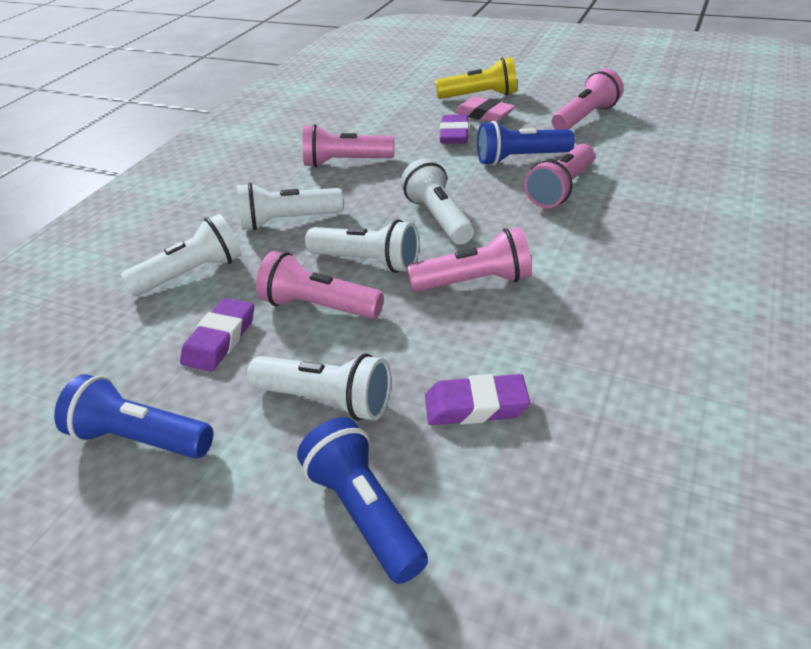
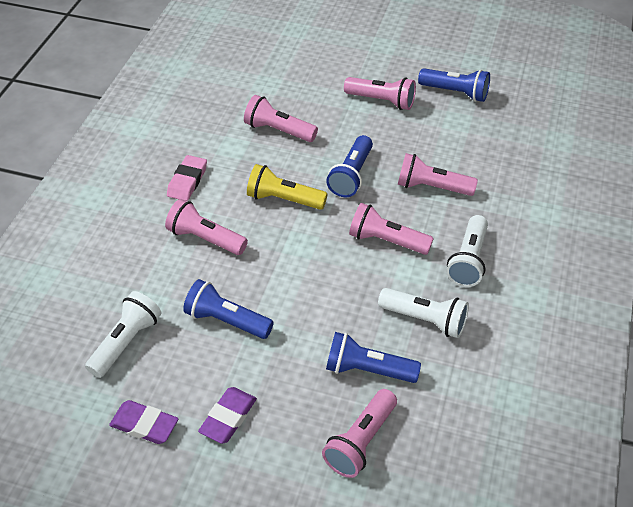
blue flashlight: [54,374,213,459] [297,417,428,584] [477,121,575,166] = 3 -> [183,279,274,339] [326,135,373,197] [326,332,421,383] [418,68,490,102] = 4
pink flashlight: [256,251,384,319] [302,124,395,167] [407,227,532,292] [524,144,595,208] [552,69,623,129] = 5 -> [165,199,248,255] [244,95,318,142] [322,389,397,478] [344,77,416,110] [349,203,434,255] [398,153,478,196] = 6
purple eraser: [180,298,254,372] [425,374,530,425] [440,114,469,144] = 3 -> [109,400,178,444] [198,387,257,444] = 2
white flashlight: [121,214,242,296] [237,182,343,230] [247,353,391,421] [305,220,420,273] [401,158,474,245] = 5 -> [85,291,161,378] [378,288,469,338] [446,215,488,287] = 3

